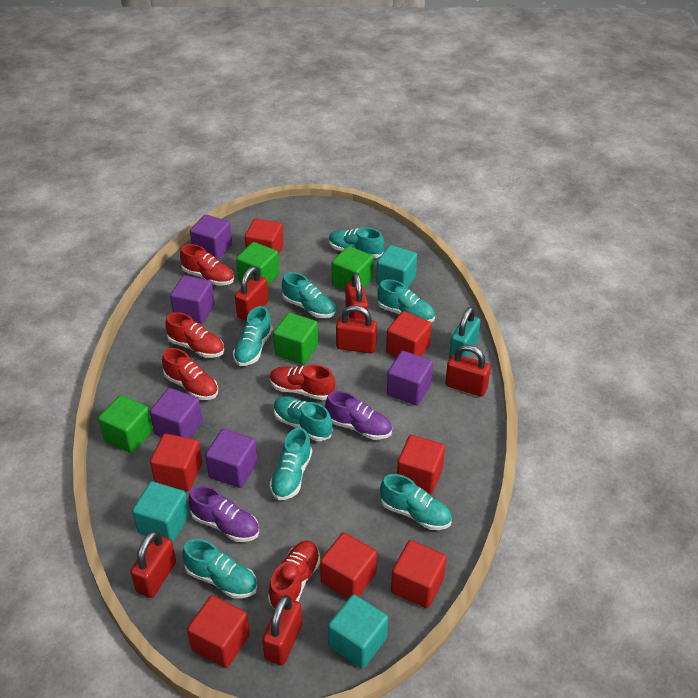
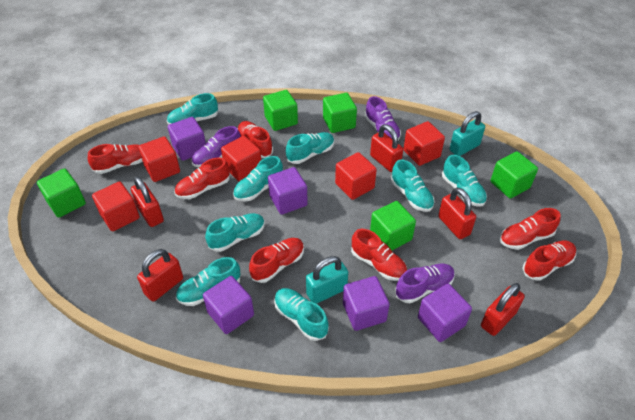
green cube: [98,395,153,453] [236,242,279,286] [273,313,318,365] [332,246,374,290] = 4 -> [37,168,86,218] [263,90,298,131] [323,93,357,133] [370,201,416,250] [490,151,538,199] = 5
purple shoe: [188,485,259,542] [325,391,392,440] = 2 -> [192,126,241,167] [365,96,401,140] [395,264,455,303] = 3
red cube: [150,434,202,491] [187,596,250,668] [245,219,284,256] [320,533,377,599] [386,311,432,357] [391,540,447,608] [397,435,445,494] = 7 -> [92,181,140,231] [139,136,180,182] [221,136,261,182] [335,152,377,200] [403,121,445,166] = 5
red padlock: [130,531,176,598] [235,267,269,321] [262,595,302,665] [336,305,377,353] [346,273,368,319] [445,345,491,397] = 6 -> [131,176,164,227] [137,249,183,301] [370,124,403,172] [438,187,476,239] [481,283,525,336] = 5
red shoe: [162,348,218,400] [165,312,224,358] [180,244,234,286] [268,541,320,609] [270,365,335,400] = 5 -> [88,144,142,174] [174,158,230,199] [238,121,273,158] [249,238,304,283] [351,229,407,281] [500,208,560,250] [522,241,576,281] = 7
turquoise cube: [132,481,190,543] [328,595,388,669] [376,245,417,288] = 3 -> none = 0
turquoise padlock: [449,307,480,358] = 1 -> [306,256,348,304] [450,111,485,156] = 2

